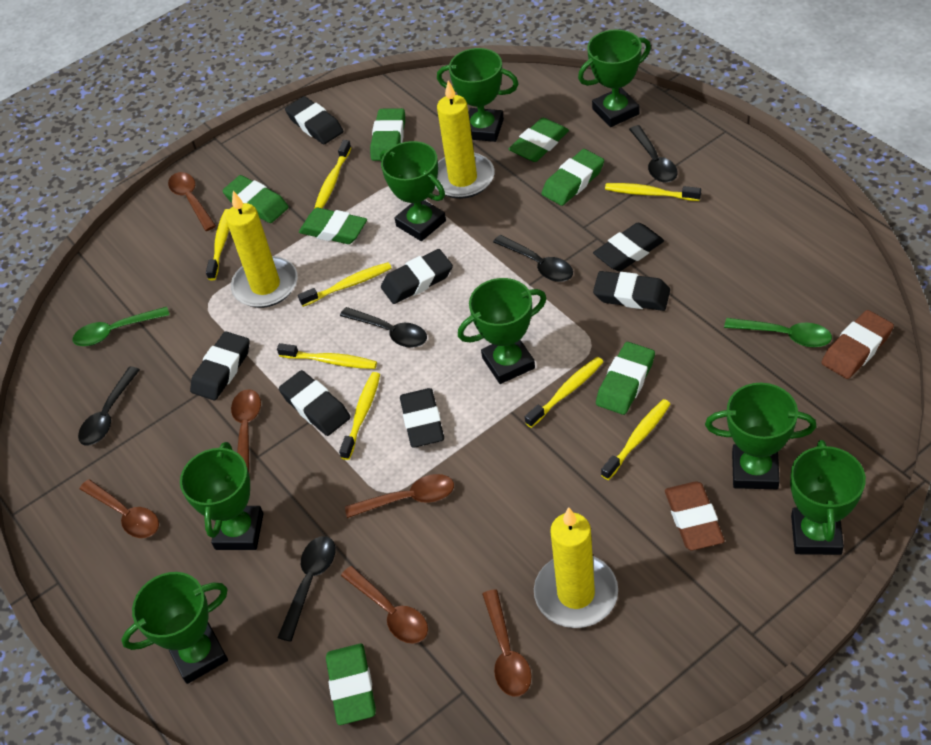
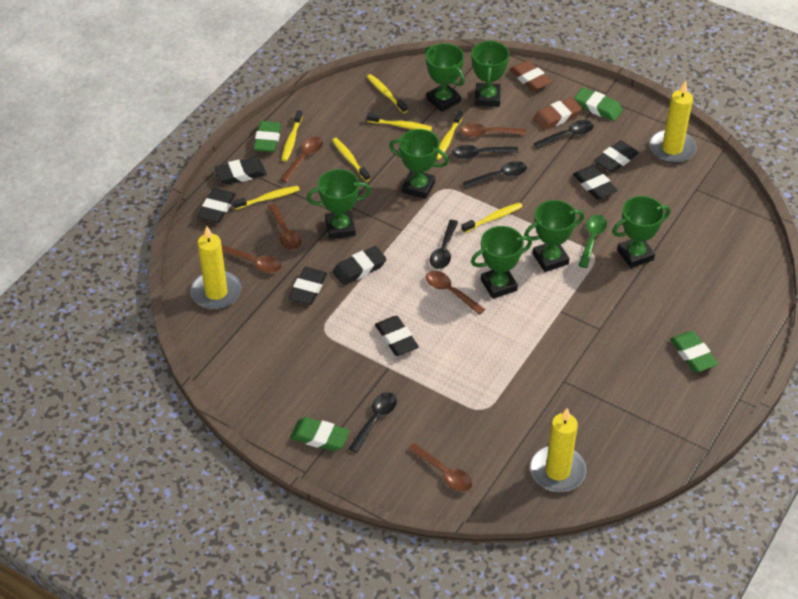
green eraser: [222,175,289,223] [299,208,367,244] [326,644,376,725] [370,108,405,161] [509,118,569,162] [542,149,604,206] [596,342,655,415] = 7 -> [253,121,282,152] [290,417,350,451] [574,88,623,121] [670,331,718,372] = 4
green spoon: [73,307,170,346] [724,318,832,347] = 2 -> [578,215,607,268] = 1
green trophy: [121,572,228,684] [180,442,264,550] [380,141,446,241] [437,48,519,142] [458,278,546,384] [578,29,651,127] [705,383,816,489] [790,440,866,555] = 8 -> [307,169,371,239] [389,129,449,199] [425,43,465,112] [471,40,509,107] [471,226,532,299] [524,200,584,272] [612,196,671,268] = 7
yellow toothbrush: [206,209,229,280] [277,343,377,369] [298,262,392,307] [314,140,351,209] [339,372,380,460] [525,357,603,428] [601,399,670,480] [605,183,701,201] = 8 -> [233,186,300,210] [282,110,303,162] [332,138,370,182] [367,74,408,113] [367,113,432,131] [436,111,463,160] [461,203,523,233] = 7

